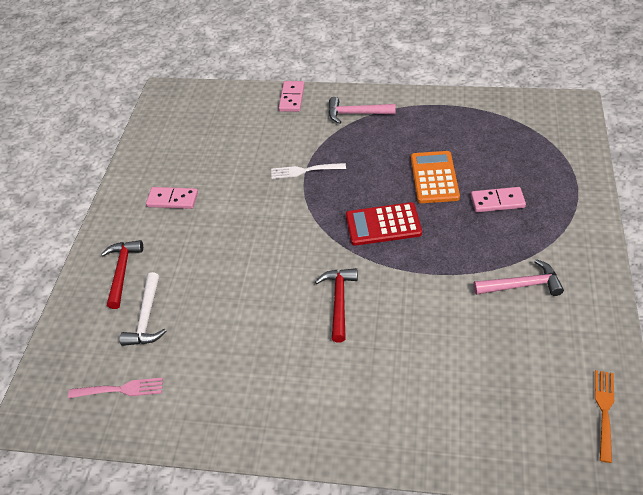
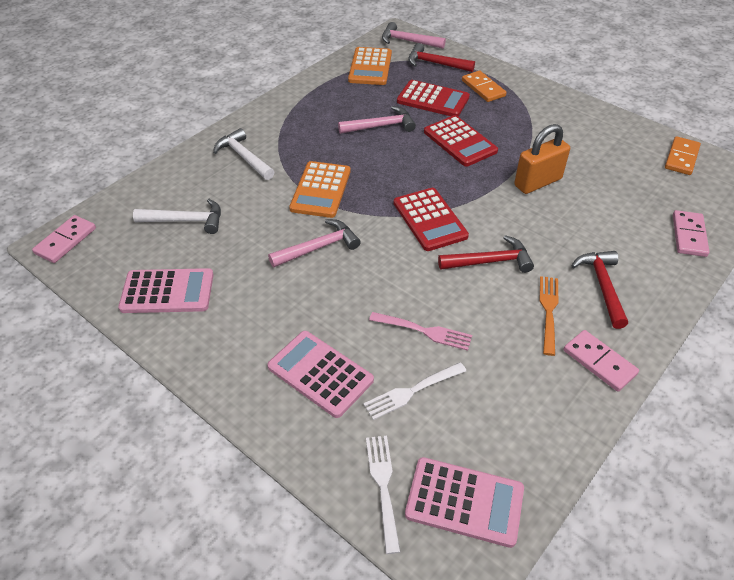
orange calculator: [411,151,460,203] = 1 -> [289,161,351,218] [348,47,392,85] = 2
orange domino: none = 0 -> [462,71,506,102] [665,136,701,175] = 2
orange padlock: none = 0 -> [514,124,570,194] = 1
pink calculator: none = 0 -> [118,268,214,313] [267,331,374,418] [405,457,524,548] = 3
pink hammer: [329,97,396,124] [473,259,564,296] = 2 -> [268,219,361,267] [338,106,416,134] [382,22,446,49] = 3
red calculator: [346,202,422,246] = 1 -> [394,188,469,251] [397,80,470,116] [424,115,498,167] = 3
red hammer: [101,240,143,309] [315,268,358,342] = 2 -> [408,43,475,72] [438,235,534,273] [572,251,628,329] = 3
white fork: [271,163,346,179] = 1 -> [363,362,466,420] [366,436,400,554] = 2
white hammer: [120,272,166,346] = 1 -> [133,199,221,234] [213,128,274,180] = 2

